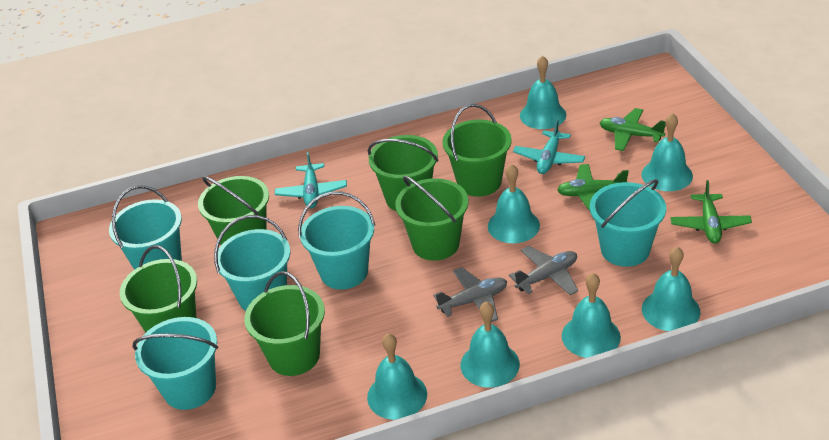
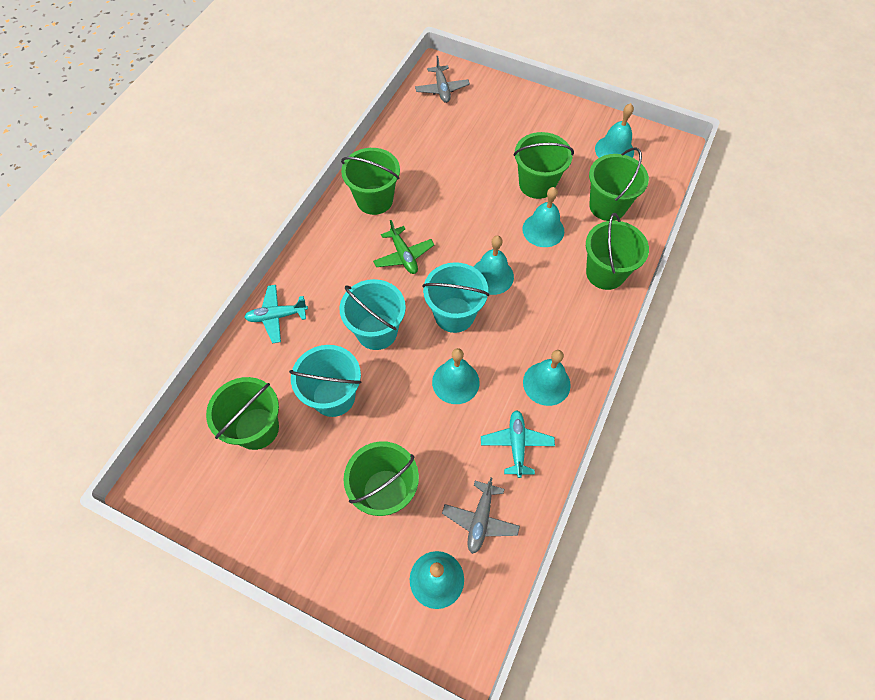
green plane: [557,164,629,211] [599,108,666,151] [670,180,752,244] = 3 -> [373,220,434,274] = 1
turquoise bell: [367,333,427,420] [461,302,520,388] [488,164,540,243] [520,55,566,129] [562,273,621,358] [642,113,693,191] [642,246,700,331] = 7 -> [410,551,464,609] [432,348,480,404] [473,236,514,295] [522,187,564,247] [523,350,571,406] [595,103,634,158] = 6
turquoise bucket: [109,185,182,270] [132,317,218,410] [214,215,290,311] [298,191,375,290] [590,179,666,267] = 5 -> [289,345,361,417] [340,279,406,350] [422,262,489,333] = 3

